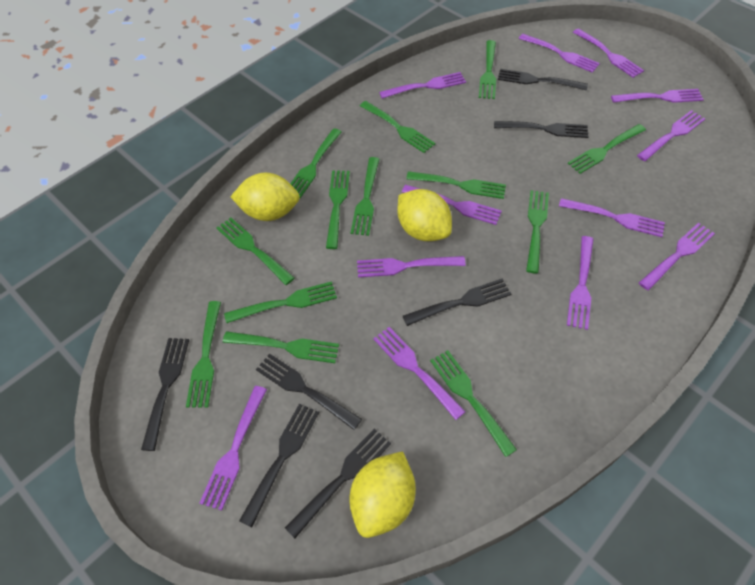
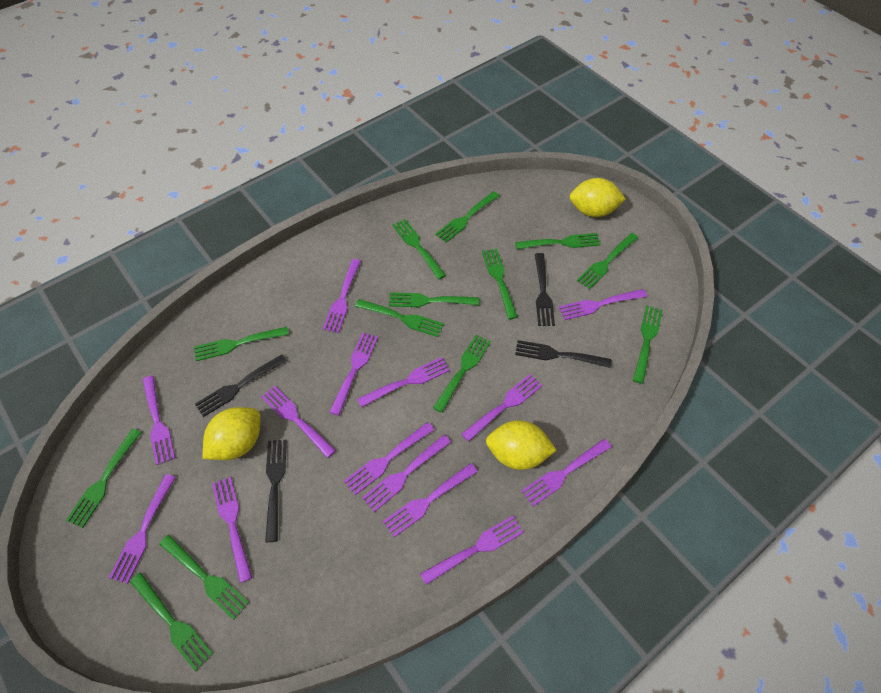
black fork: [141,338,189,451] [239,404,319,527] [256,353,362,430] [285,429,391,538] [403,279,511,326] [494,121,588,138] [498,69,588,90] = 7 -> [195,354,287,417] [265,440,287,542] [515,340,611,368] [535,253,555,326] = 4
purple fork: [200,386,267,511] [357,256,466,278] [373,327,466,420] [379,72,466,99] [402,185,502,225] [519,34,600,73] [559,198,665,237] [567,236,593,330] [573,28,644,78] [611,89,704,103] [637,110,705,161] [639,223,715,290] = 12 -> [109,474,176,584] [143,376,175,465] [212,477,252,583] [261,386,336,458] [323,259,361,333] [329,333,378,416] [344,422,434,495] [357,357,450,408] [362,435,451,512] [383,463,478,537] [420,516,524,585] [462,374,542,442] [521,439,612,506] [559,289,647,320] = 14

